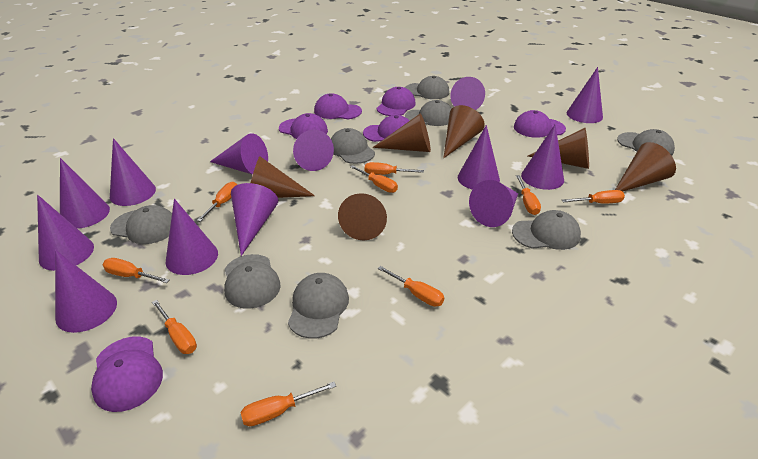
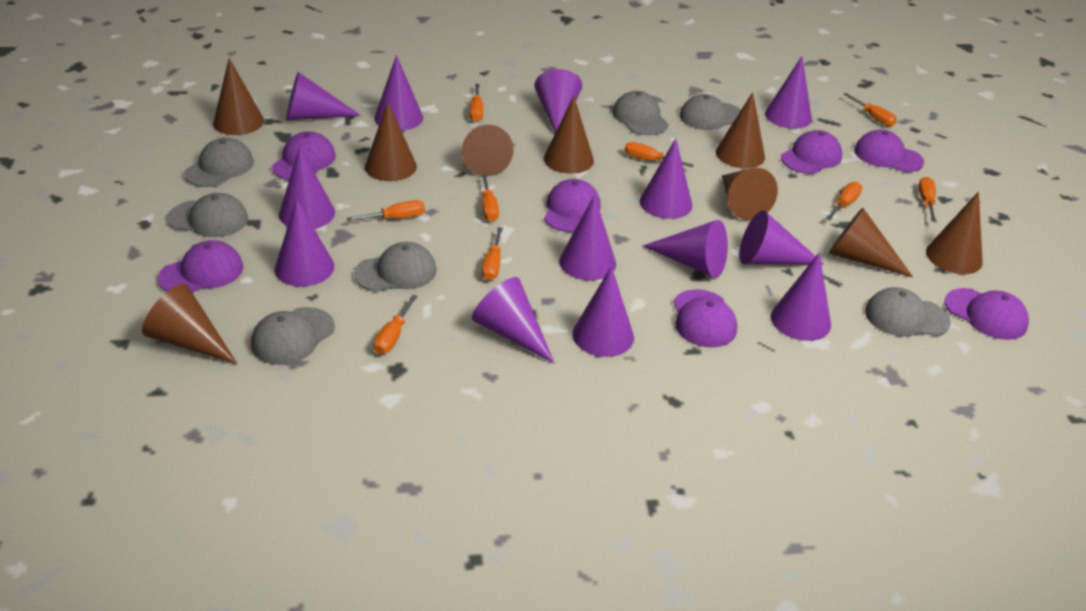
brown cone: [250,156,315,198] [338,193,387,240] [372,113,431,152] [443,105,485,158] [528,128,589,169] [615,142,676,192] = 6 -> [142,284,237,364] [213,58,264,135] [365,102,417,181] [462,125,514,176] [544,96,594,174] [716,92,765,168] [722,168,778,220] [828,208,913,277] [926,192,983,274] = 9
grey cap: [110,205,172,244] [224,254,281,309] [288,273,349,339] [331,128,375,164] [405,76,449,99] [405,100,452,126] [512,210,581,250] [617,129,675,155] = 8 -> [167,193,248,237] [184,138,254,187] [251,307,335,365] [354,242,437,292] [612,91,669,135] [680,94,741,130] [865,287,951,336] = 7
purple cap: [91,336,163,412] [279,113,328,139] [314,93,362,119] [363,115,410,142] [376,87,416,116] [514,110,566,138] = 6 -> [158,240,243,292] [272,131,336,180] [544,179,601,232] [674,289,737,348] [781,130,842,174] [854,130,924,172] [945,288,1029,340] = 7

